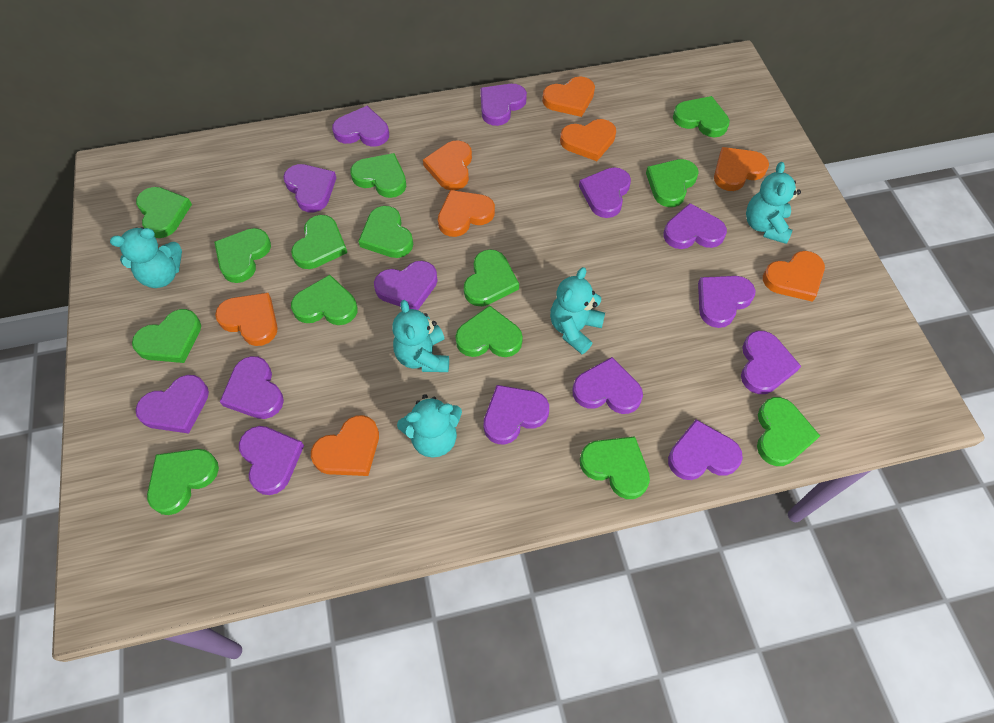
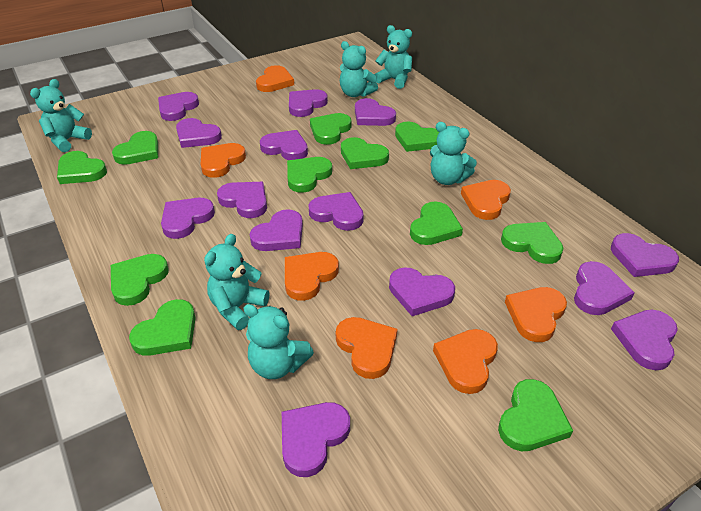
green heart: [132,309,201,363] [136,187,192,238] [147,449,219,515] [214,228,271,283] [291,215,347,269] [291,275,358,325] [350,153,406,198] [358,206,413,258] [455,305,523,357] [464,249,519,306] [580,436,650,499] [646,159,699,207] [673,96,730,137] [757,397,820,466] = 14 -> [57,151,107,184] [111,254,169,306] [112,131,158,165] [129,299,196,356] [287,157,332,193] [310,113,351,145] [341,137,389,169] [395,122,439,152] [410,202,463,245] [498,379,573,451] [501,222,563,264] = 11
orange heart: [215,293,278,346] [311,415,379,476] [423,140,472,190] [438,190,495,237] [542,76,595,117] [560,119,616,161] [714,147,769,191] [763,251,825,302] = 8 -> [201,143,246,178] [256,65,294,92] [285,252,339,301] [336,317,398,379] [433,329,498,394] [461,180,511,220] [505,287,567,342] = 7
turquoise teddy bear: [110,227,182,288] [392,300,449,372] [397,394,462,458] [550,267,605,354] [746,162,801,244] = 5 -> [30,79,92,152] [204,234,269,330] [243,304,314,379] [340,41,378,97] [374,25,412,89] [430,122,477,185] = 6

